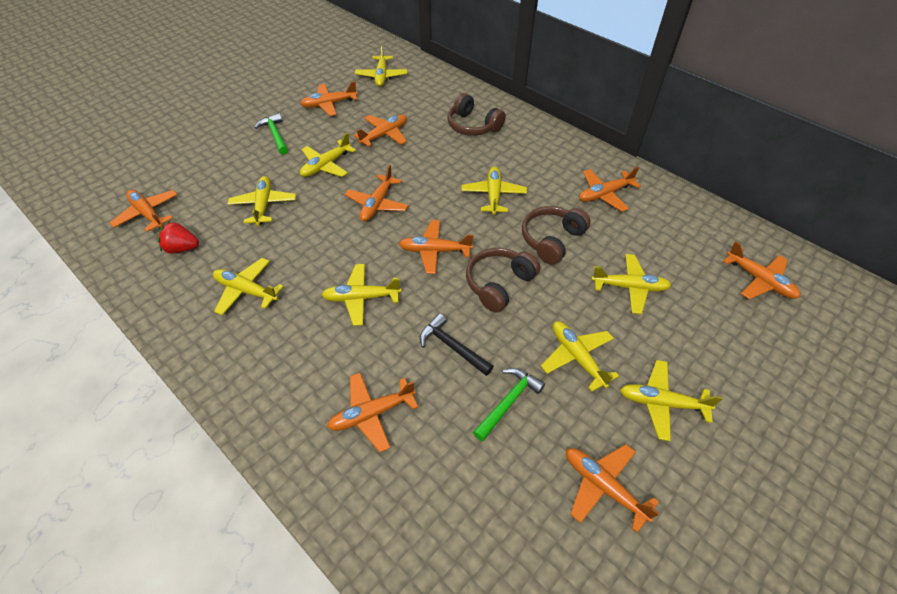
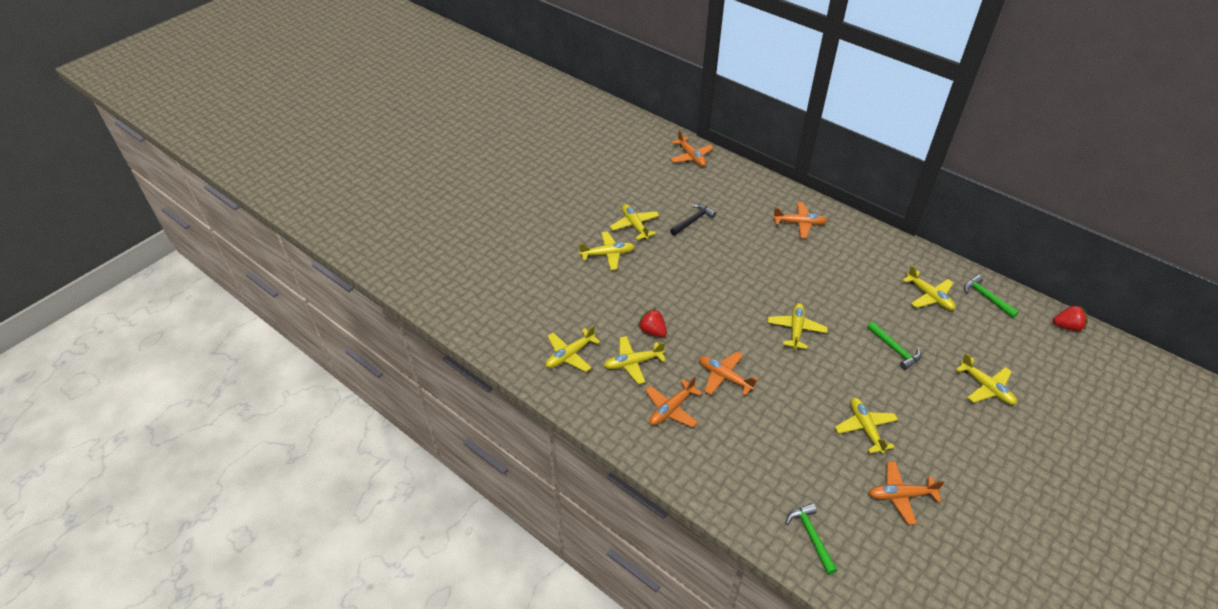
brown headphones: [447,93,506,136] [466,248,540,313] [522,206,591,265] = 3 -> none = 0
green hammer: [255,113,288,155] [473,368,545,441] = 2 -> [786,503,837,575] [867,322,921,370] [964,275,1019,318] = 3
orange plane: [110,190,178,232] [300,81,357,116] [327,373,418,452] [345,165,409,222] [354,115,407,147] [399,220,474,274] [566,444,660,533] [579,166,641,212] [723,241,801,299] = 9 -> [645,376,702,427] [670,130,714,167] [699,352,758,396] [773,202,828,238] [868,461,944,525] = 5
red strawberry: [158,221,199,254] = 1 -> [638,308,667,337] [1053,306,1088,331] = 2
yellow plane: [213,258,284,315] [228,176,296,226] [300,132,356,177] [321,264,402,326] [355,45,408,87] [461,167,527,215] [541,321,619,392] [591,254,671,314] [620,360,723,441] = 9 -> [546,325,600,372] [579,232,635,270] [604,336,666,384] [610,204,660,240] [767,303,828,350] [835,397,898,454] [902,265,956,310] [955,353,1017,405] = 8

